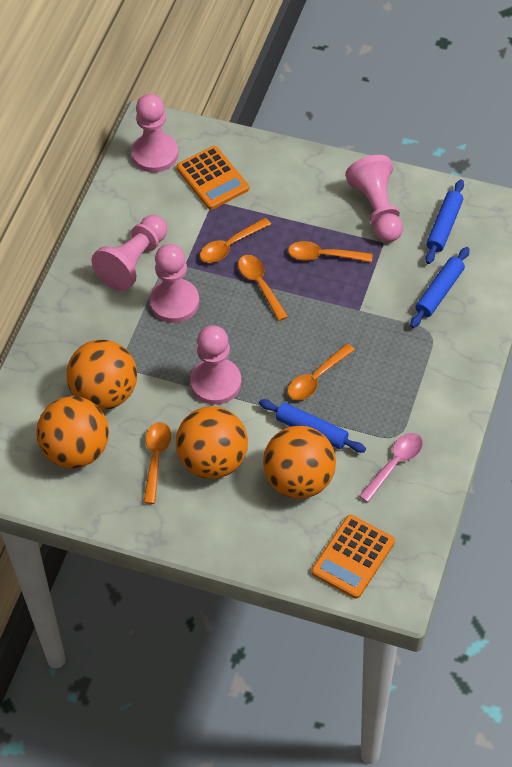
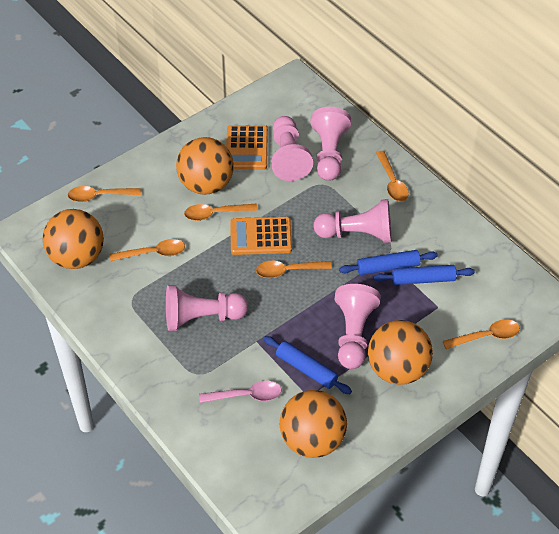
orange spoon: [143,422,171,504] [200,218,271,263] [238,255,288,321] [287,343,355,400] [288,241,373,262] = 5 -> [68,186,141,202] [110,239,185,261] [184,204,258,221] [256,261,332,278] [376,151,409,202] [443,319,520,349] = 6

